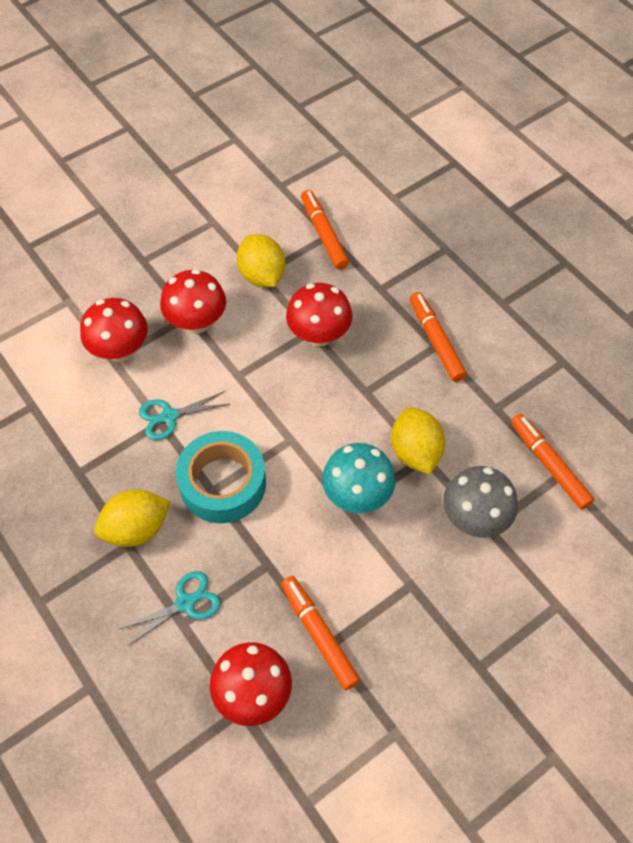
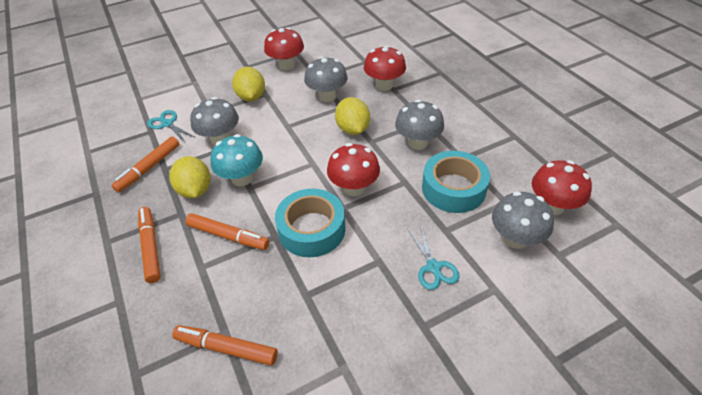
grey mushroom: [443,466,518,538] = 1 -> [190,97,239,145] [304,56,348,102] [395,100,444,150] [492,191,554,249] = 4
turquoise tape: [176,431,266,523] = 1 -> [275,189,346,257] [422,151,490,213] = 2

